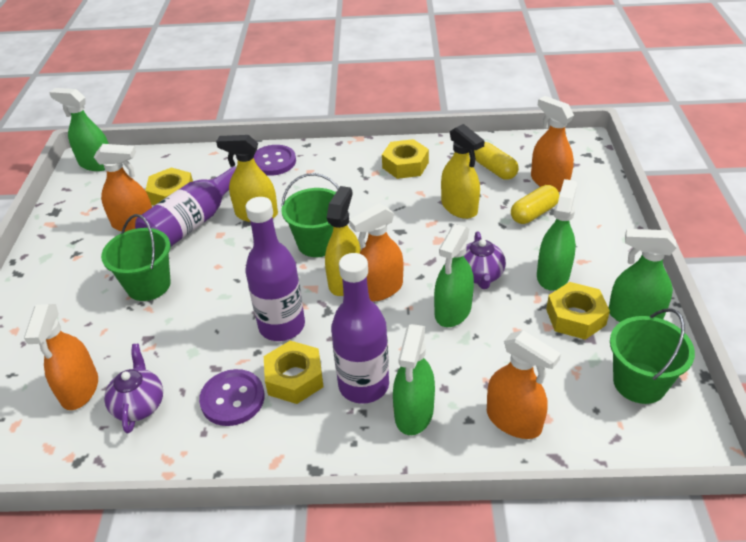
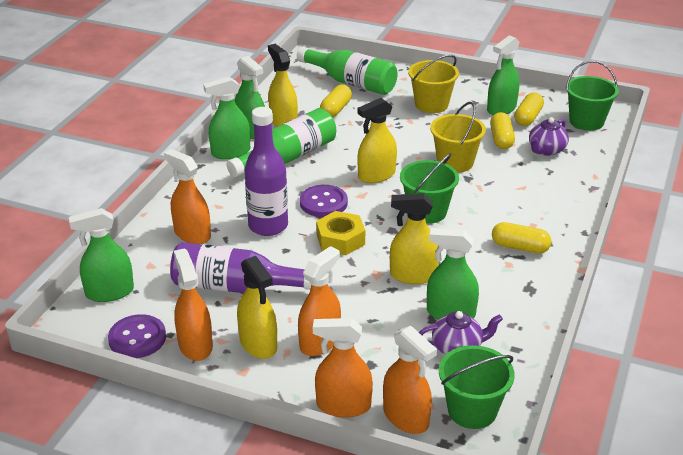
green bottle: none = 0 -> [226,108,336,177] [297,47,398,95] = 2
purple bottle: [135,162,238,247] [245,197,305,341] [331,253,389,404] = 3 -> [170,242,311,293] [244,107,288,236] = 2
yellow bucket: none = 0 -> [408,55,459,113] [430,102,486,173] = 2
yellow capsule: [474,142,519,180] [511,185,560,224] = 2 -> [320,85,352,117] [490,112,515,149] [492,222,551,254] [514,92,544,126] = 4
yellow nut: [145,168,193,206] [264,341,323,404] [382,139,429,179] [546,282,610,340] = 4 -> [316,211,365,255] = 1
yellow spray bottle: [216,135,278,222] [325,186,361,296] [441,124,485,219] = 3 -> [237,256,277,359] [268,44,298,127] [357,98,397,183] [390,193,439,284] = 4

